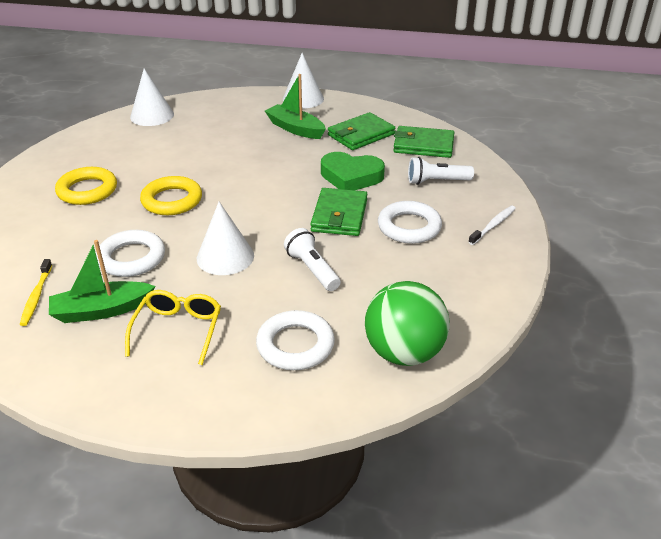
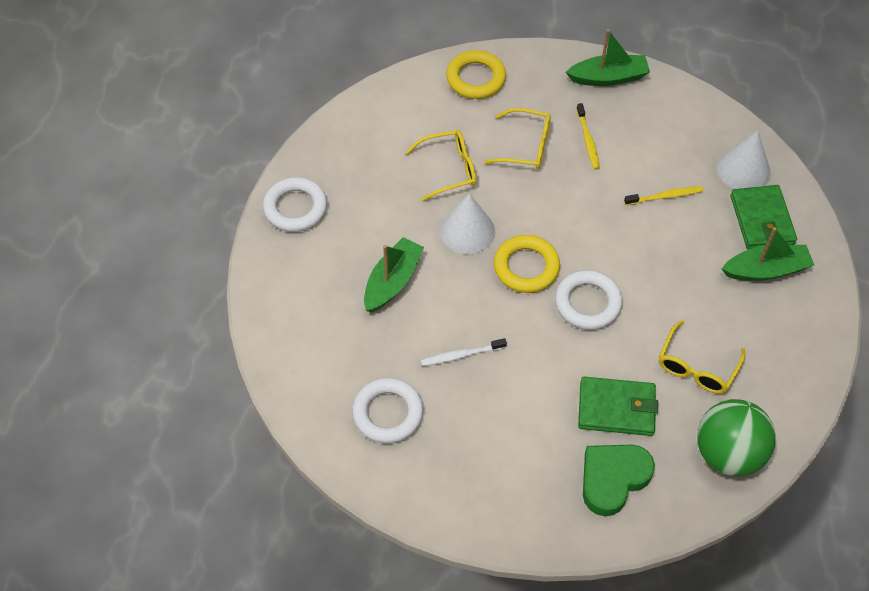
green boat: [49,240,156,323] [265,74,326,139] = 2 -> [364,237,424,313] [566,29,650,86] [722,227,814,281] = 3
green wallet: [310,188,367,236] [328,112,395,150] [393,126,454,158] = 3 -> [578,377,658,436] [730,185,797,250] = 2
white cone: [130,69,174,126] [197,202,254,275] [283,53,324,108] = 3 -> [440,193,495,254] [717,130,771,189] = 2
white flashlight: [284,228,341,291] [408,157,474,185] = 2 -> none = 0
yellow glasses: [125,290,221,365] = 1 -> [405,130,476,201] [484,108,551,169] [659,320,745,394] = 3
yellow toothbrush: [20,259,52,326] = 1 -> [576,103,600,170] [624,186,703,205] = 2

